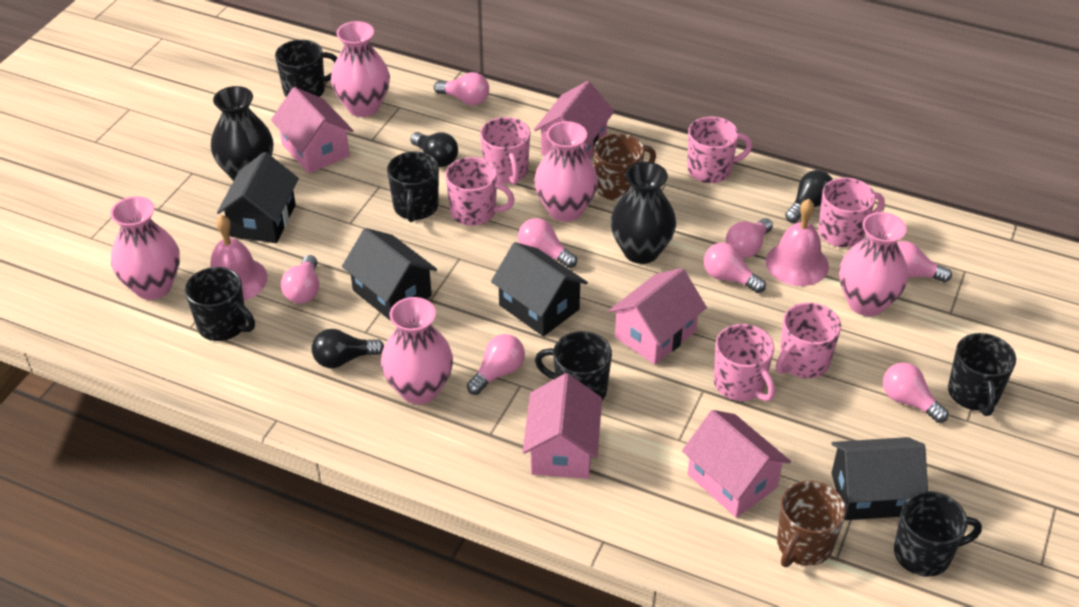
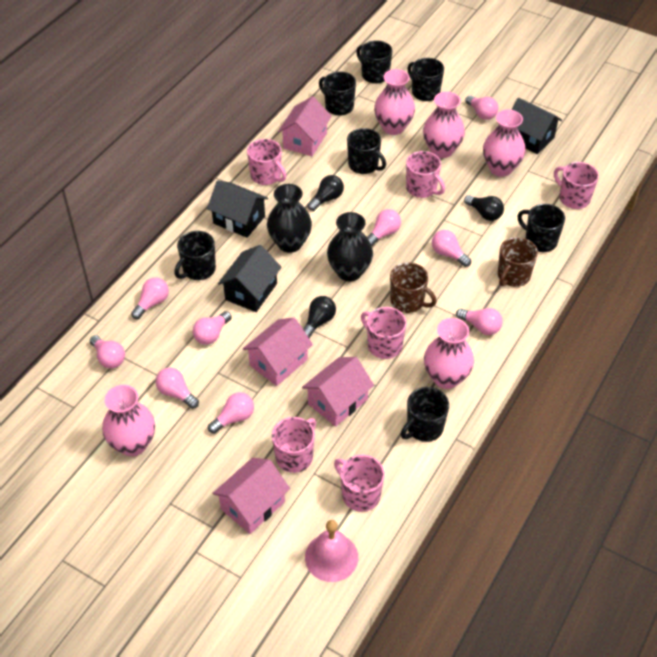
black house: [217,152,299,243] [342,228,437,322] [491,242,588,336] [831,437,928,520] = 4 -> [207,181,269,238] [218,245,282,312] [511,98,562,154] = 3
black mug: [185,267,255,341] [275,40,338,97] [387,151,439,222] [535,331,612,401] [894,491,982,577] [948,333,1016,416] = 6 -> [174,231,216,280] [319,71,356,116] [347,128,386,174] [356,40,392,84] [401,387,449,442] [407,58,444,101] [517,204,565,252] = 7
pink bell: [211,215,268,301] [766,199,829,286] = 2 -> [305,520,358,582] = 1
pink house: [271,87,354,174] [523,373,602,479] [534,81,614,159] [609,268,707,365] [682,410,791,518] = 5 -> [212,458,290,534] [243,317,313,386] [278,96,332,156] [302,357,374,427] = 4
pink light bulb: [281,255,319,304] [434,72,489,105] [467,334,525,395] [518,218,577,268] [704,243,766,293] [726,218,773,258] [883,362,948,423] [897,241,952,282] = 8 -> [90,335,125,369] [131,277,169,319] [155,367,199,409] [193,311,232,345] [208,392,254,434] [367,209,401,246] [432,230,471,267] [456,308,503,335] [465,95,498,120] = 9

